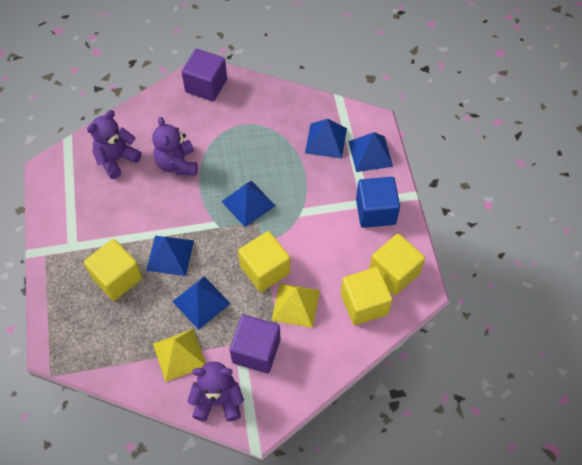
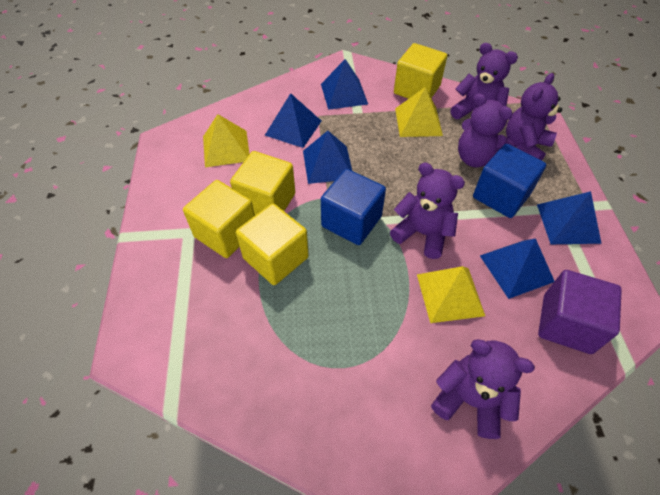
blue cube: [356,177,400,228] = 1 -> [321,169,386,245] [473,144,546,218] = 2
purple cube: [181,49,227,101] [230,315,280,373] = 2 -> [538,270,622,354] = 1
purple teddy bear: [87,110,142,179] [152,117,197,175] [187,361,244,422] = 3 -> [390,162,465,259] [431,339,535,439] [450,43,518,119] [458,93,514,167] [506,73,562,161] = 5
yellow pyramid: [153,329,206,382] [271,283,320,328] = 2 -> [203,114,249,167] [395,87,443,137] [417,266,485,323] = 3

